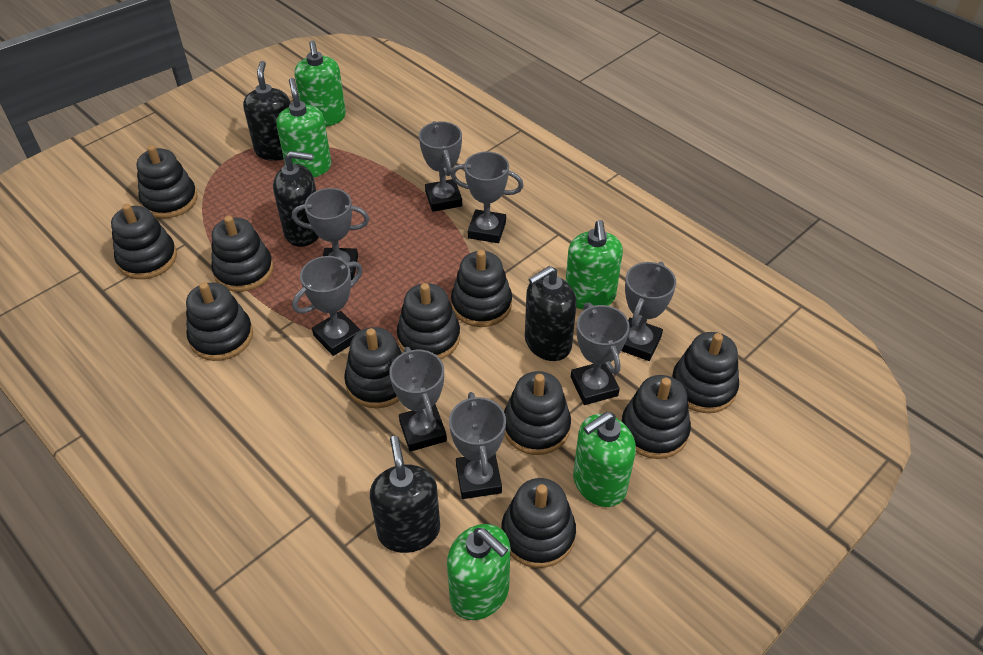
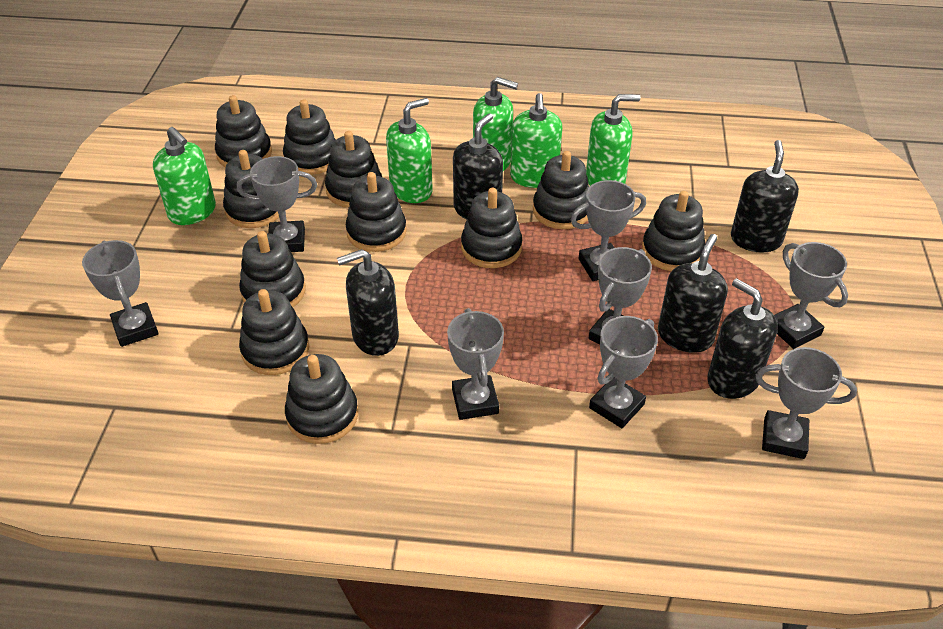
black soap dispenser: [243,61,290,161] [273,151,319,247] [370,436,440,553] [525,266,577,361] = 4 -> [337,249,399,356] [453,113,503,219] [658,234,728,353] [707,278,778,399] [731,140,799,253] = 5

